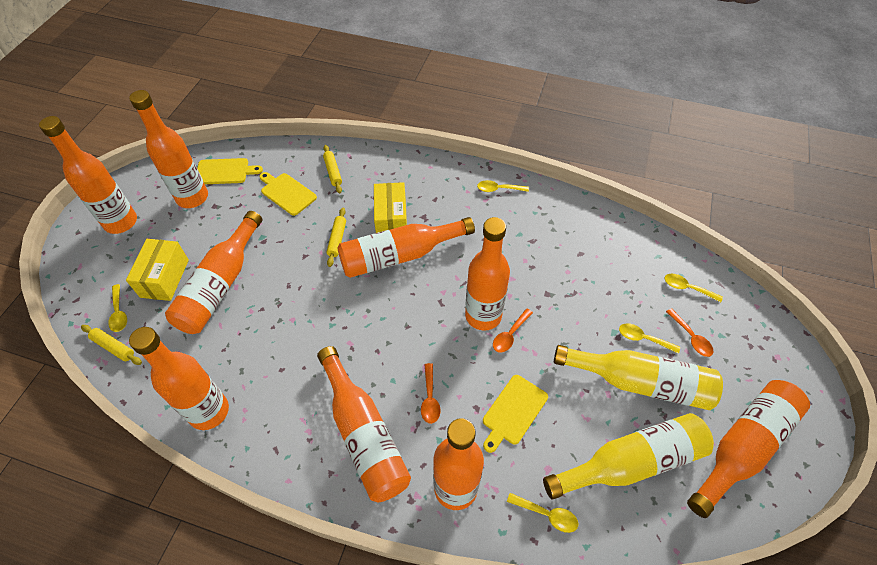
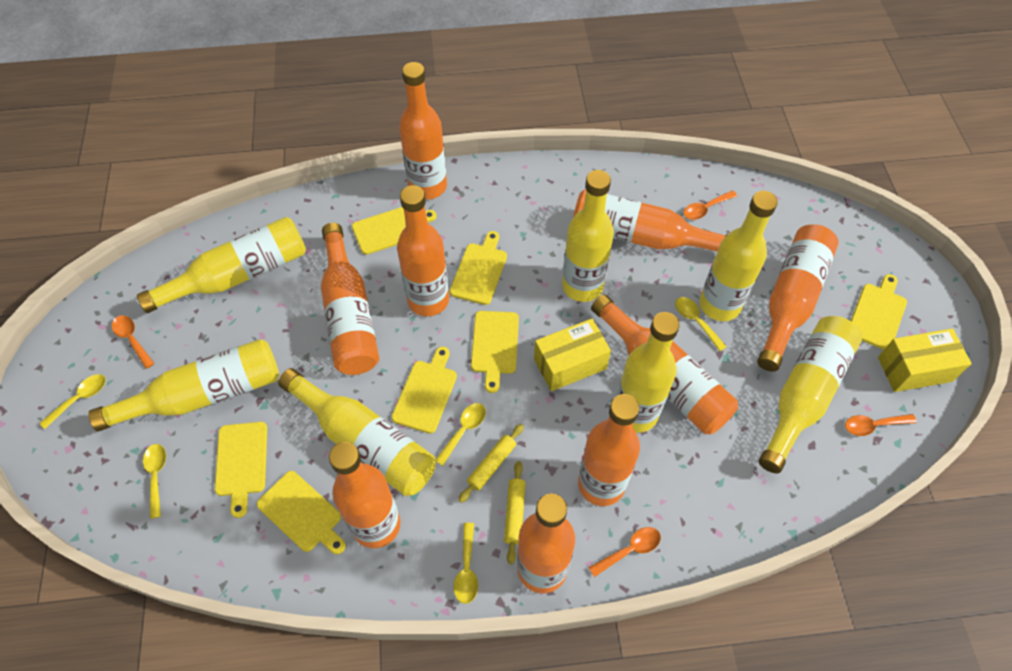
orange spoon: [421,363,441,424] [493,309,533,353] [666,308,714,357] = 3 -> [112,315,155,369] [588,527,661,577] [684,190,737,220] [845,414,917,436] = 4
yellow bottle: [543,413,714,500] [554,345,723,410] = 2 -> [88,339,279,432] [137,217,306,313] [278,368,436,496] [562,170,614,302] [616,312,680,433] [699,191,778,321] [759,316,862,473] = 7
yellow cutting board: [197,158,263,184] [259,172,317,216] [483,375,548,453] = 3 -> [215,422,267,518] [257,471,346,555] [352,207,436,255] [392,347,457,434] [450,231,507,305] [471,311,519,393] [851,274,907,350] = 7
yellow rolling pin: [81,325,142,365] [323,145,342,193] [327,208,346,267] = 3 -> [458,424,524,503] [504,461,526,564] = 2

